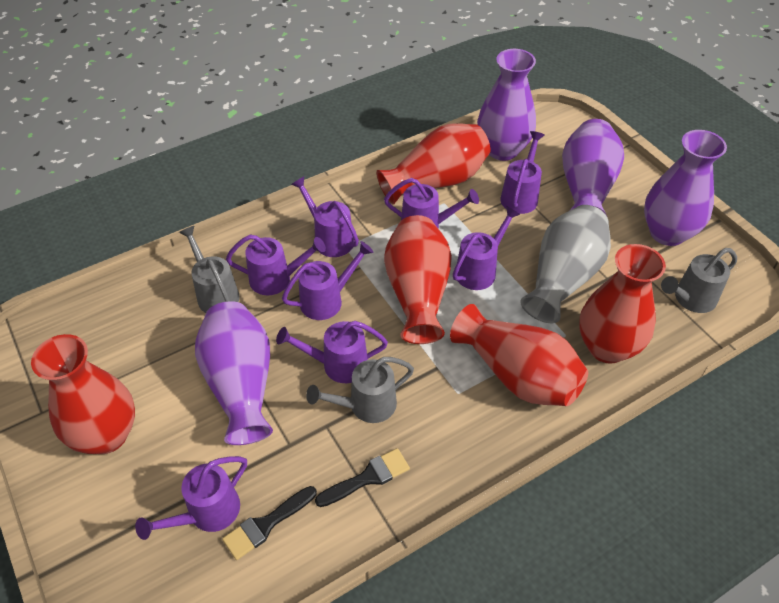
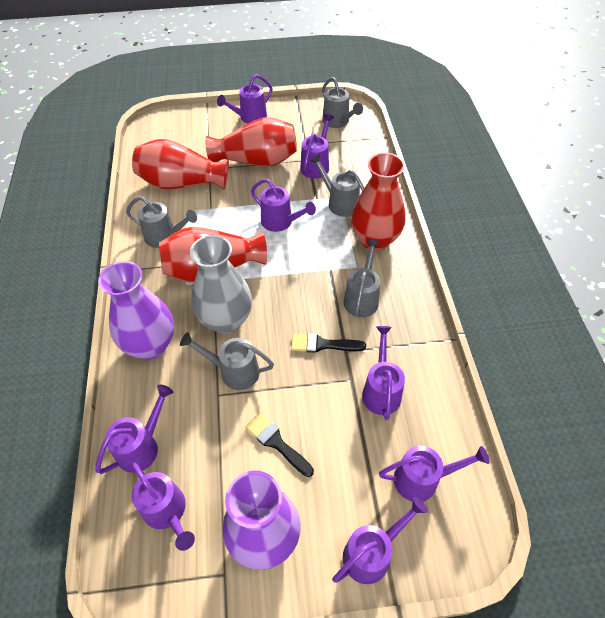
grey watering can: [179,226,240,313] [306,357,414,423] [661,248,737,313] = 3 -> [126,196,197,248] [180,332,274,390] [310,154,364,217] [322,77,363,128] [344,239,381,318] = 5
purple vase: [195,301,273,445] [477,49,536,161] [562,119,624,216] [644,130,727,246] = 4 -> [98,261,174,359] [223,470,301,570] = 2
red vase: [31,334,135,454] [376,123,491,205] [384,215,452,344] [450,304,588,406] [579,244,666,364] = 5 -> [132,139,229,190] [159,227,267,283] [205,117,297,166] [351,153,406,251] = 4

